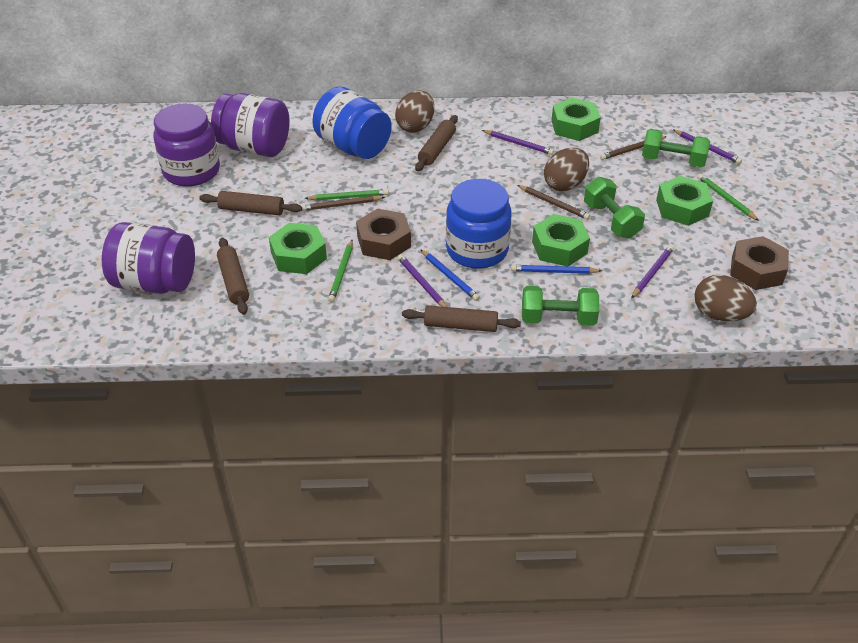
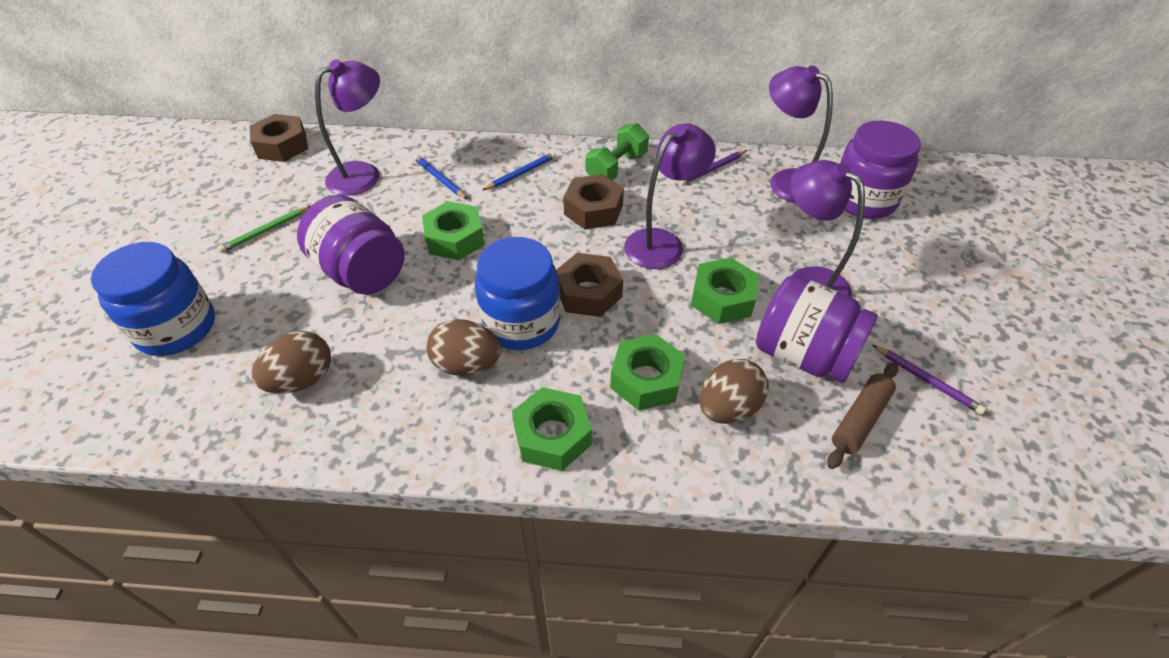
brown nut: [356,208,411,260] [730,236,789,290] = 2 -> [250,114,308,162] [556,253,623,317] [563,174,624,229] = 3
brown pencil: [301,196,385,211] [517,185,590,220] [600,136,667,160] = 3 -> none = 0
brown rolling pin: [199,191,302,215] [217,238,249,315] [402,305,521,332] [415,115,458,171] = 4 -> [827,362,898,469] = 1
green dumbbell: [522,286,599,326] [584,177,645,238] [642,129,710,168] = 3 -> [586,123,649,181] = 1
green pencil: [304,189,389,200] [328,240,353,302] [697,174,759,221] = 3 -> [218,206,311,253] = 1
purple lamp: none = 0 -> [315,59,380,196] [624,123,716,269] [769,66,833,203] [790,160,865,297] = 4
purple pencil: [397,254,447,307] [482,130,554,155] [631,245,674,299] [673,130,742,164] = 4 -> [679,150,747,185] [873,345,986,415] = 2

